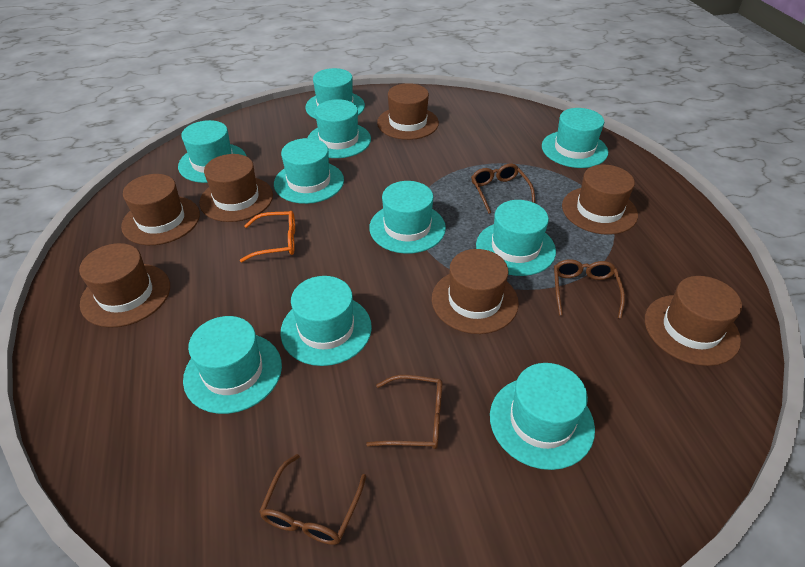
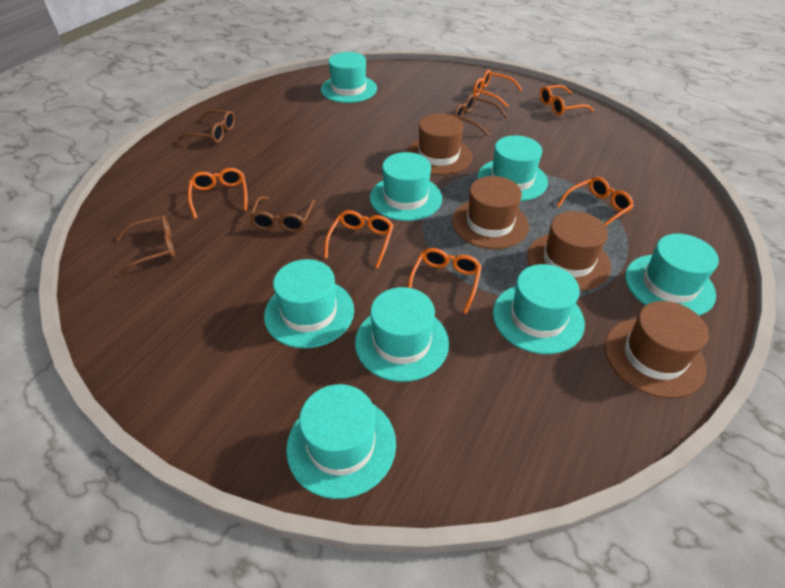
brown hat: [79,243,170,328] [121,174,200,245] [199,154,273,222] [377,83,439,140] [432,249,519,334] [562,165,638,235] [645,276,742,366] = 7 -> [406,113,472,175] [452,176,529,249] [527,211,611,291] [605,301,709,398] = 4
orange glasses: [240,211,295,262] = 1 -> [188,168,247,219] [324,210,394,268] [408,248,482,314] [473,70,522,108] [540,85,594,116] [557,177,634,226] = 6
turquoise hat: [178,120,247,183] [183,316,282,414] [274,138,344,204] [280,276,372,366] [305,68,365,119] [308,99,371,158] [369,181,446,254] [476,200,556,276] [490,363,595,470] [542,108,608,168] = 10 -> [264,259,354,348] [286,384,396,499] [321,52,377,103] [355,287,449,382] [370,152,442,221] [477,135,548,201] [493,264,585,354] [625,234,719,316] = 8

